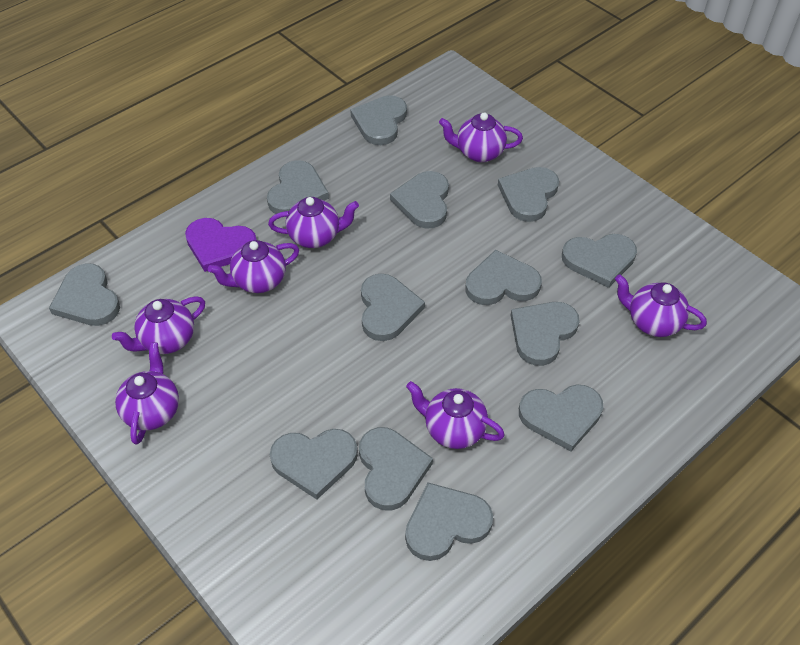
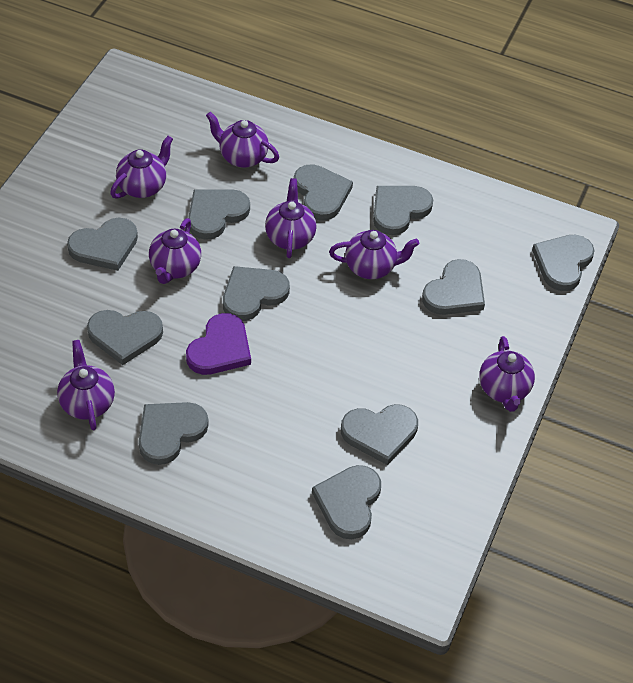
grey heart: [49,263,120,326] [267,160,329,214] [270,429,358,499] [350,95,407,145] [359,427,433,511] [361,274,425,341] [390,171,449,229] [405,483,493,561] [465,250,542,305] [498,167,559,222] [511,302,580,366] [519,384,603,451] [562,234,637,288] = 13 -> [67,218,138,271] [87,310,163,365] [139,402,209,465] [188,189,250,240] [223,266,290,321] [294,164,353,221] [312,465,381,539] [341,404,418,465] [373,186,433,235] [422,259,485,315] [532,235,595,291] = 11

